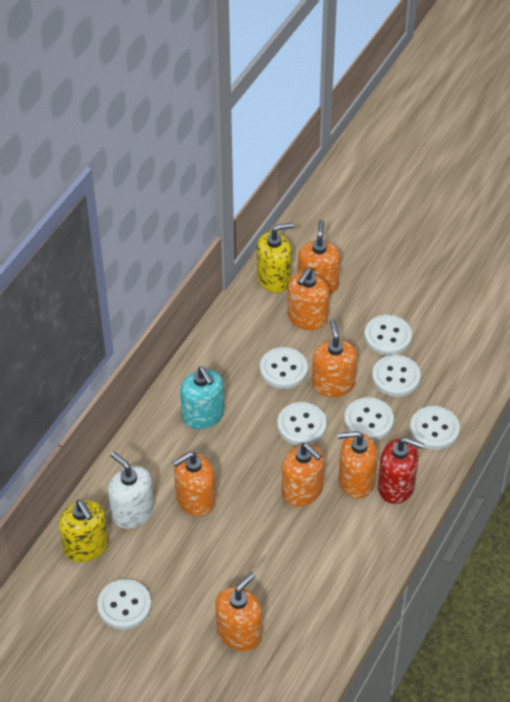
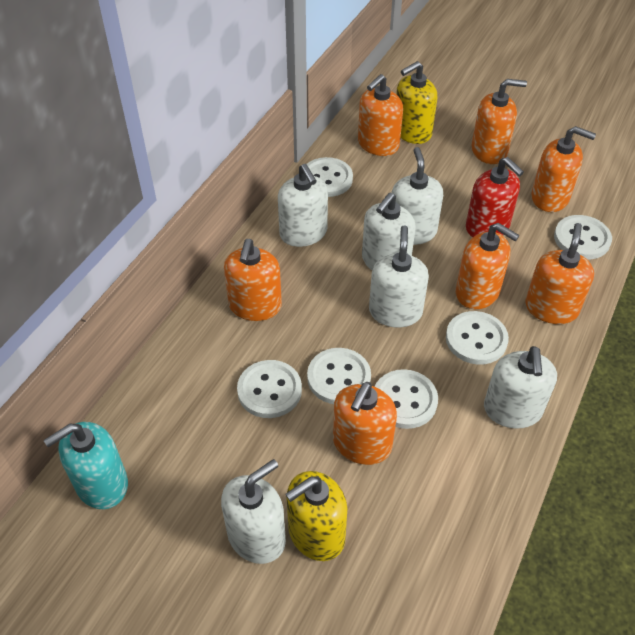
white button: [97,579,151,630] [260,347,308,389] [277,402,327,445] [344,397,394,441] [364,315,412,355] [372,355,421,397] [410,406,460,450] = 7 -> [237,360,302,418] [306,157,353,197] [307,348,371,404] [375,369,438,429] [446,311,509,365] [554,215,612,259] = 6
white soap dispenser: [108,452,154,529] = 1 -> [221,459,286,564] [278,164,328,247] [362,192,416,270] [369,225,429,327] [391,147,443,245] [484,346,557,429] = 6

